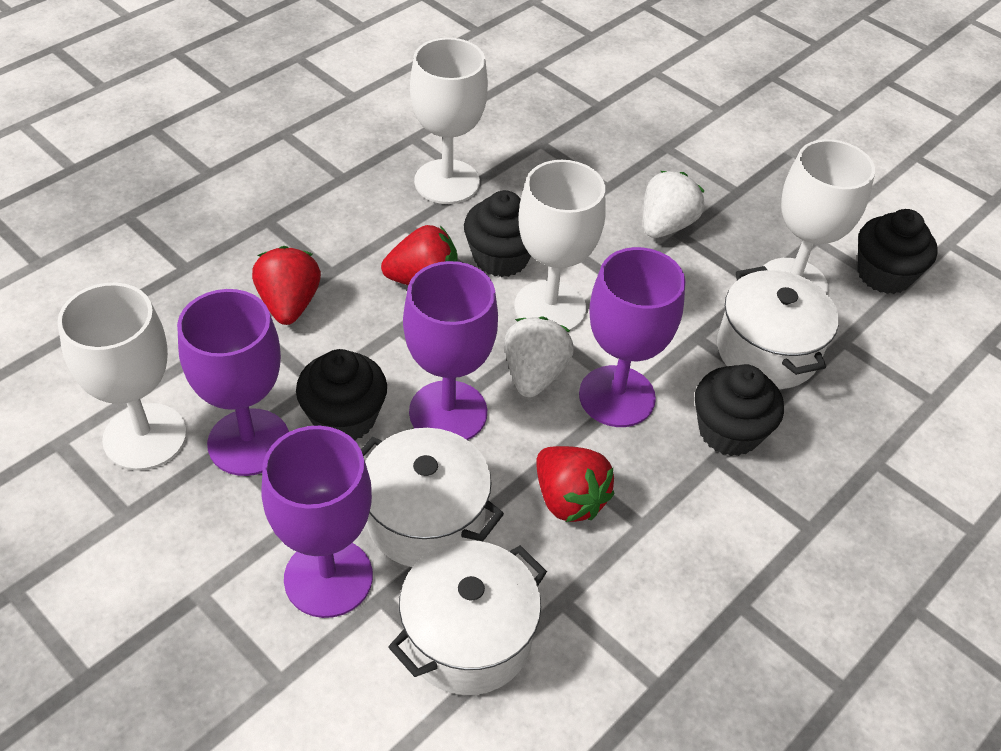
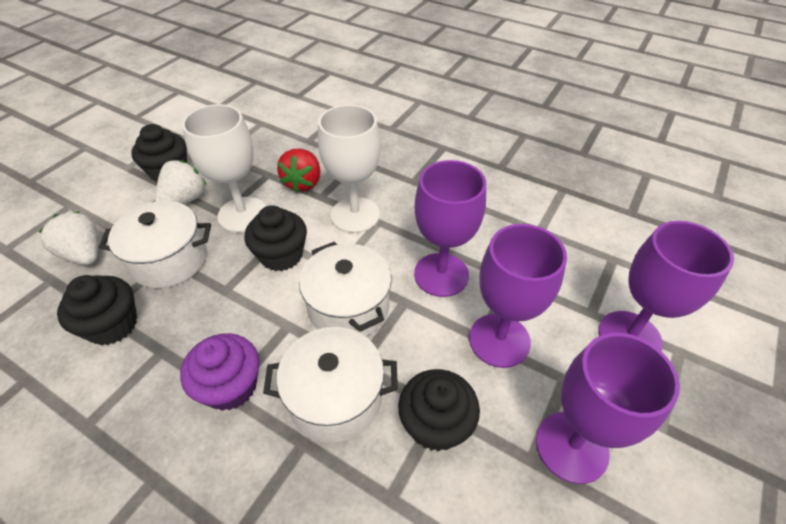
purple cupcake: none = 0 -> [180,333,260,411] = 1
red strawberry: [252,246,321,325] [381,225,458,285] [536,446,615,522] = 3 -> [277,149,321,193] = 1
white goblet: [57,283,187,471] [410,38,488,204] [514,160,606,331] [764,139,875,293] = 4 -> [182,104,266,233] [318,105,381,233] = 2

